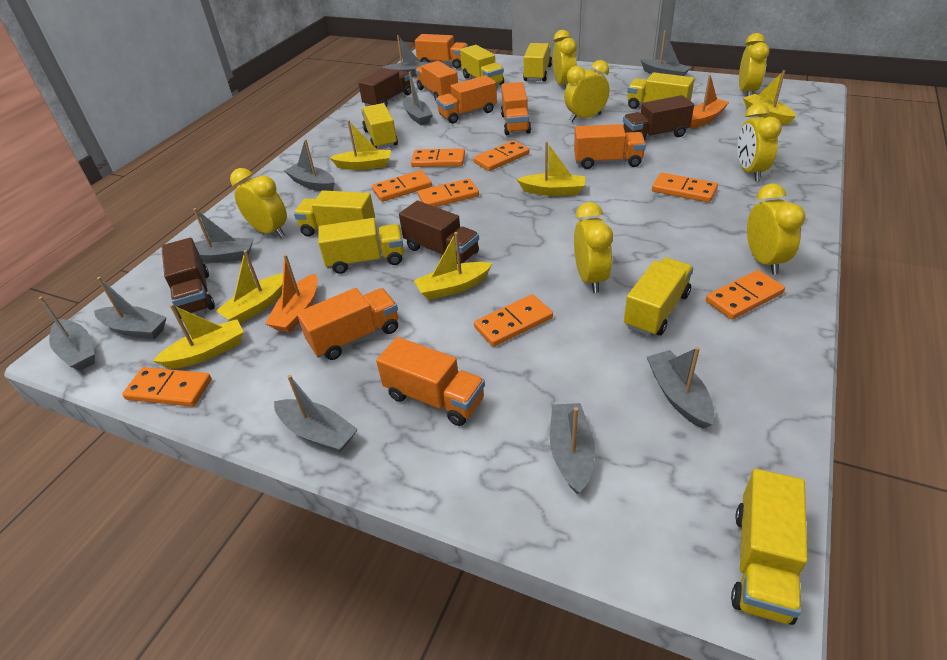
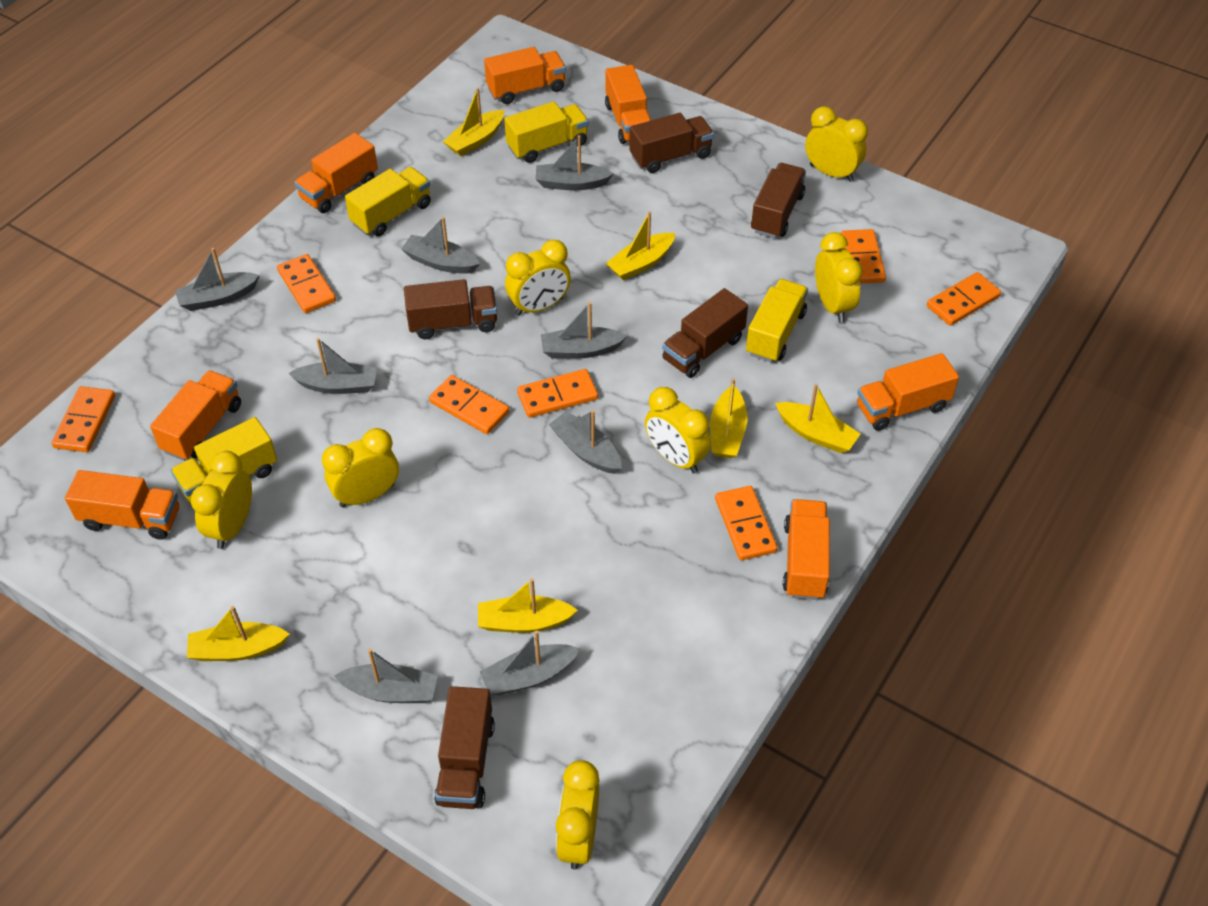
brown truck: [161,238,215,319] [358,68,411,107] [399,201,479,264] [623,95,694,140] = 4 -> [404,279,497,339] [434,686,495,809] [629,113,714,173] [662,288,748,378] [751,163,806,238] = 5
grey boat: [39,297,95,371] [94,277,167,339] [193,208,254,263] [274,375,358,453] [285,139,335,191] [381,35,430,77] [403,72,433,125] [550,403,595,494] [641,31,691,76] [647,347,715,429] = 10 -> [175,248,260,311] [288,338,377,394] [334,648,438,703] [402,217,480,274] [480,630,580,696] [535,135,614,191] [541,302,628,359] [549,410,622,474] = 8
orange boat: [265,254,317,333] [689,75,729,129] = 2 -> none = 0
orange domino: [122,367,212,407] [372,170,432,202] [411,148,465,167] [418,178,479,207] [473,140,529,171] [474,294,553,347] [652,173,718,203] [706,270,785,320] = 8 -> [52,386,115,452] [277,254,336,313] [429,375,509,434] [517,369,598,418] [715,486,777,560] [841,229,886,283] [927,272,1001,326] = 7
yellow truck: [294,190,375,237] [318,218,404,274] [361,103,398,149] [460,45,504,85] [523,43,552,81] [624,257,693,336] [627,72,695,109] [731,469,808,625] = 8 -> [171,417,277,503] [345,167,431,236] [504,102,589,163] [746,279,808,363] = 4

